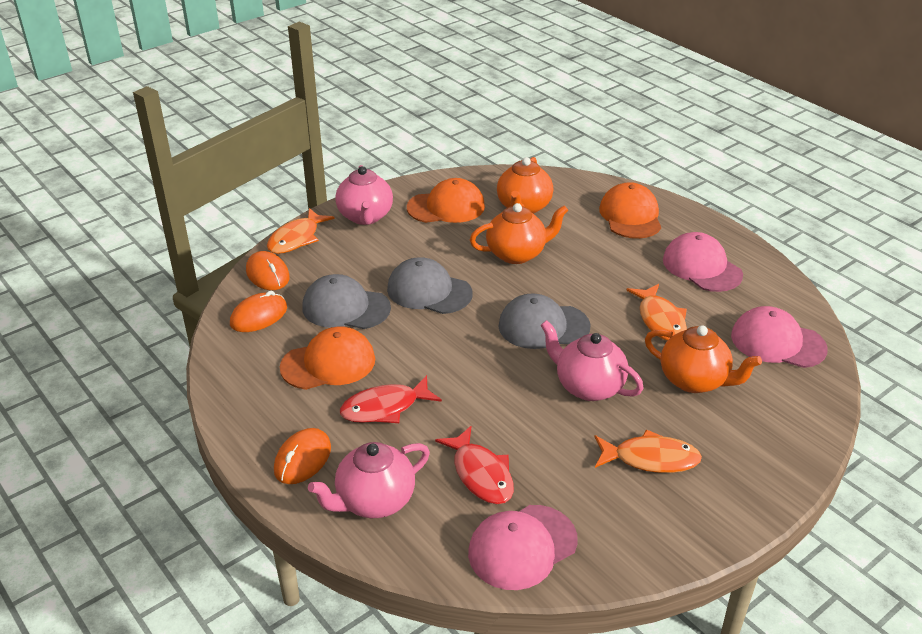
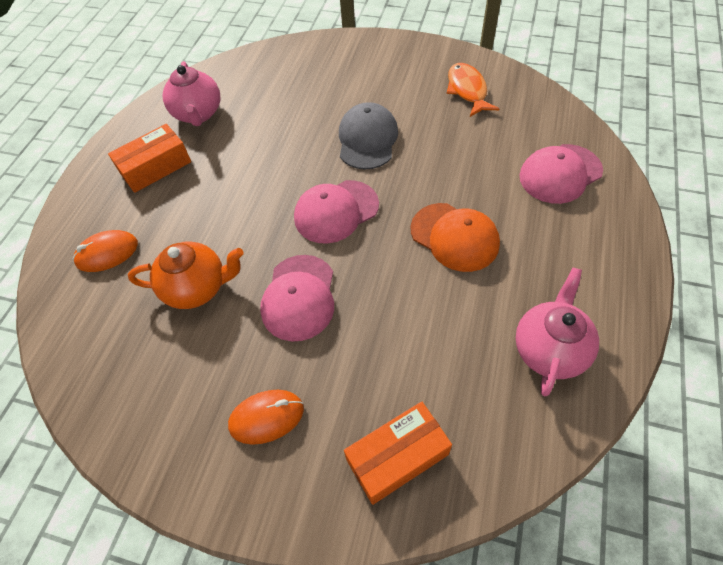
grey cap: [302,274,391,329] [387,257,473,314] [498,293,591,349] = 3 -> [339,102,398,170] = 1
orange box: none = 0 -> [108,124,191,193] [344,402,452,505] = 2
orange cap: [280,327,375,390] [407,178,485,223] [599,182,661,239] = 3 -> [411,203,500,272] = 1
orange fish: [267,208,335,254] [595,429,702,473] [626,284,687,341] = 3 -> [447,63,499,117] = 1
orange mouse: [230,291,287,332] [246,251,290,290] [274,428,331,484] = 3 -> [73,230,138,272] [228,390,304,445] = 2
orange teapot: [470,203,569,264] [497,157,553,214] [645,325,762,393] = 3 -> [128,242,244,309] = 1
pink teapot: [308,442,430,518] [335,165,393,225] [540,320,644,401] = 3 -> [163,61,220,126] [516,267,599,396] = 2
red fish: [340,375,442,423] [435,426,514,504] = 2 -> none = 0

